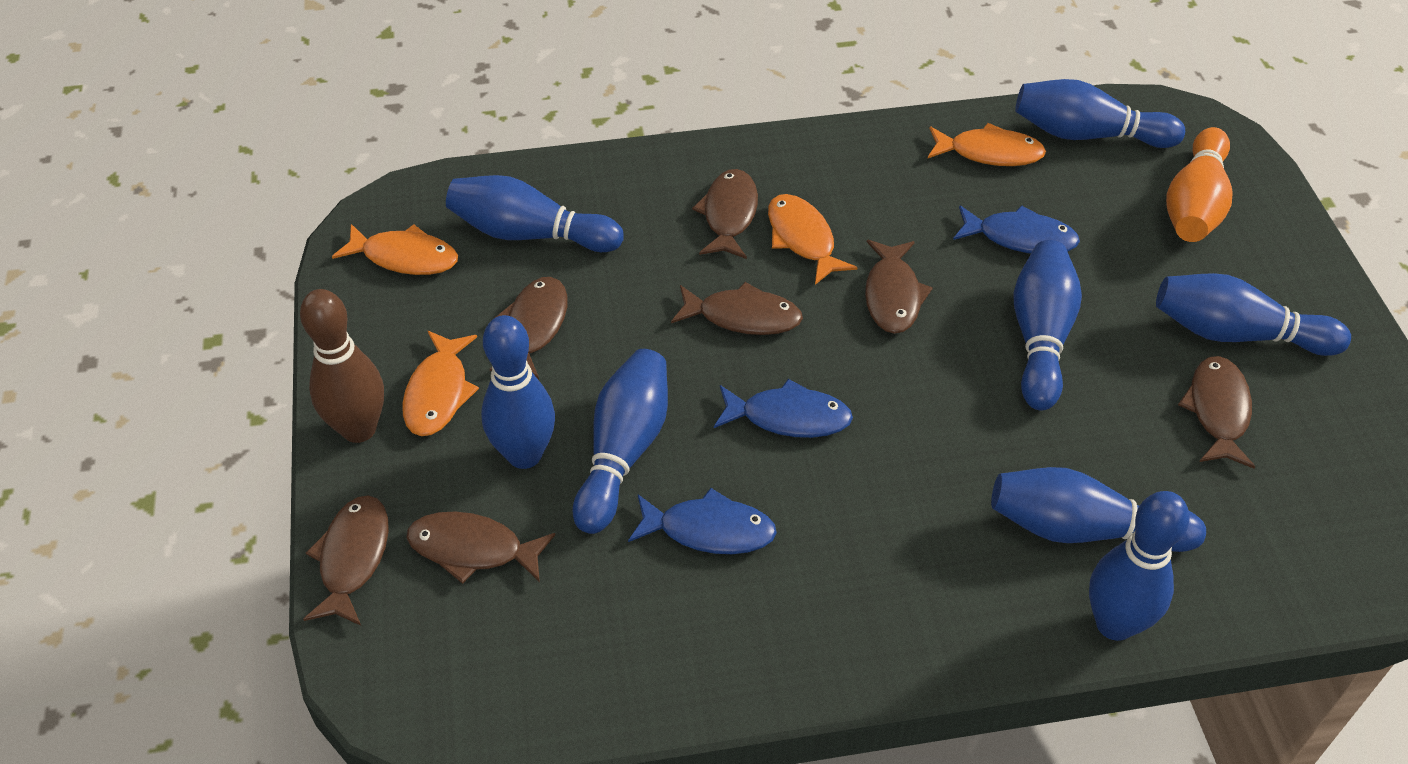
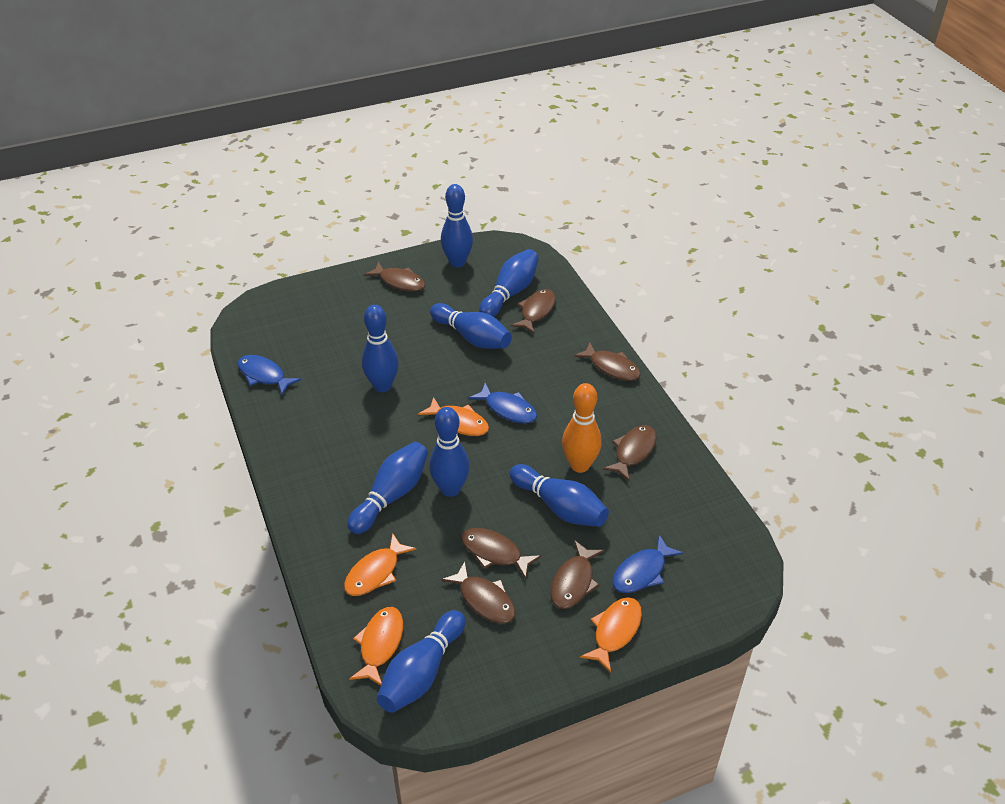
brown bowling pin: [300,289,384,443] = 1 -> none = 0

